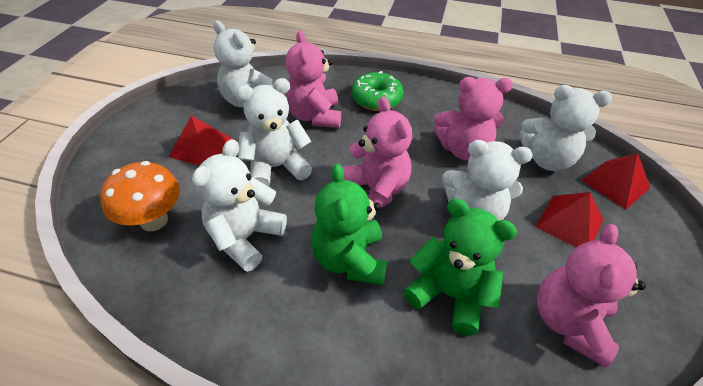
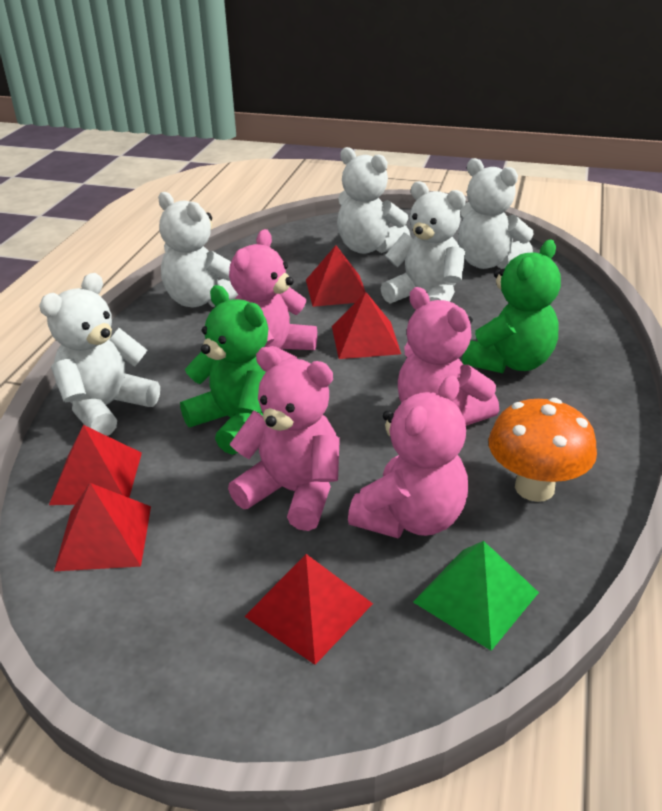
green donut: [351,71,404,111] = 1 -> none = 0
green pyramid: none = 0 -> [413,541,539,651] = 1
red pyramid: [169,115,232,166] [536,192,604,247] [581,153,650,210] = 3 -> [49,425,142,505] [54,483,151,571] [244,554,373,665] [306,245,365,307] [332,292,401,359] = 5

